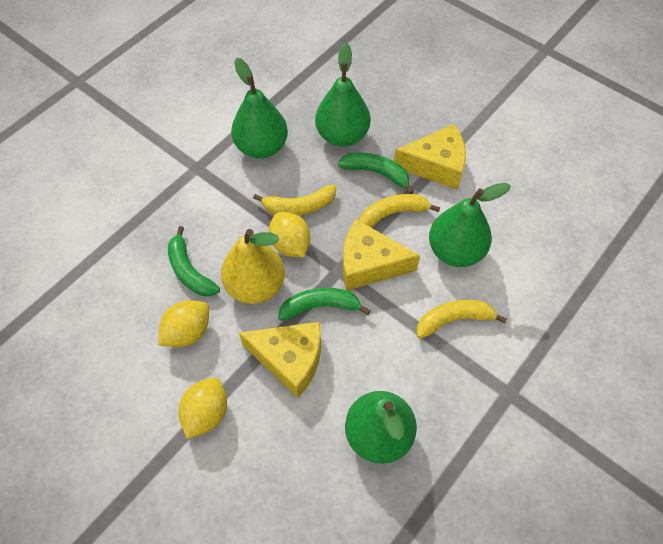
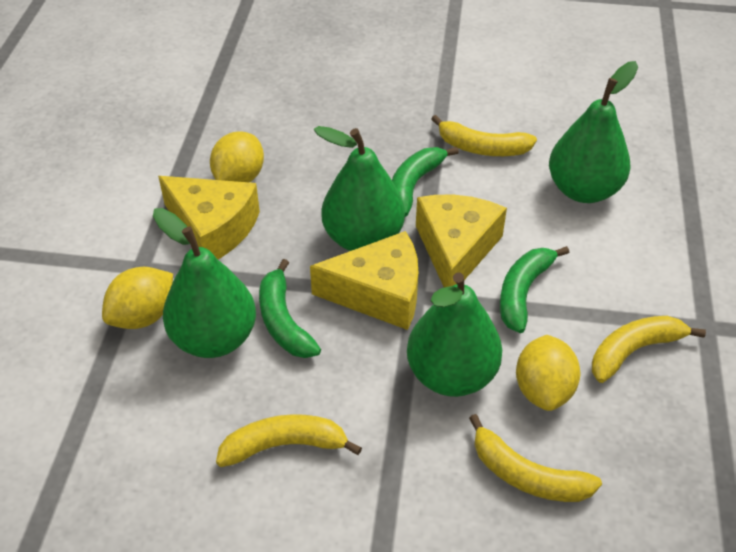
yellow banana: [253,185,336,215] [359,194,440,227] [417,300,507,339] = 3 -> [216,414,362,467] [431,115,537,156] [469,414,602,502] [592,316,706,383] = 4
yellow pear: [221,229,285,304] = 1 -> none = 0

